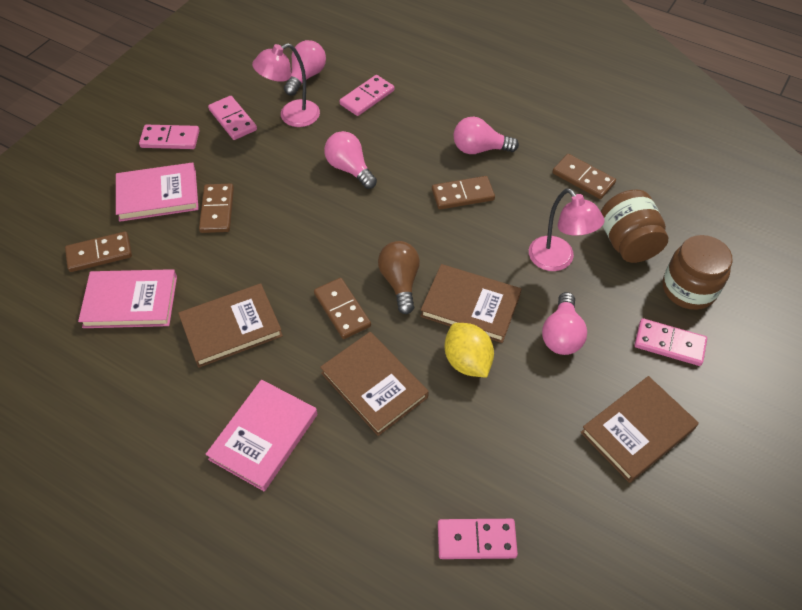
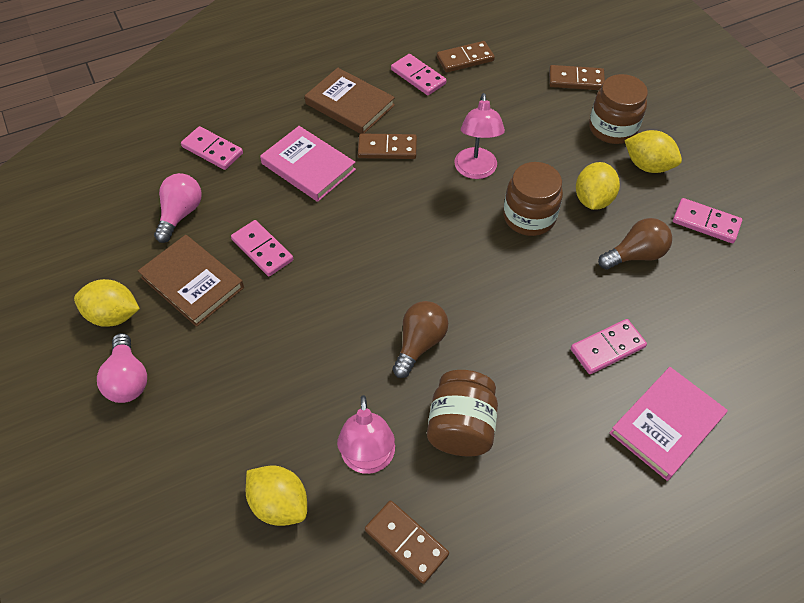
brown book: [178,283,283,368] [320,332,429,436] [420,264,521,343] [580,376,699,483] = 4 -> [138,235,244,327] [305,68,395,134] = 2
brown domino: [65,231,132,272] [199,184,234,233] [314,278,371,339] [432,176,495,210] [552,154,616,199] = 5 -> [358,133,417,159] [365,501,449,584] [437,41,495,73] [549,65,605,90] = 4
brown jar: [601,190,668,263] [663,235,733,310] = 2 -> [427,370,498,456] [503,162,563,236] [589,74,648,144] = 3
brown light bulb: [378,241,420,314] = 1 -> [392,301,448,378] [598,218,672,270] = 2
pink book: [78,269,177,328] [116,163,199,222] [206,380,317,491] = 3 -> [260,126,356,202] [609,367,728,481] = 2
pink light bulb: [284,40,326,96] [324,131,377,189] [453,117,519,154] [542,292,587,355] = 4 -> [97,333,147,403] [154,173,202,243] = 2
yellow lemon: [445,323,494,378] = 1 -> [74,279,140,327] [246,465,307,526] [576,162,620,210] [624,130,682,173] = 4

